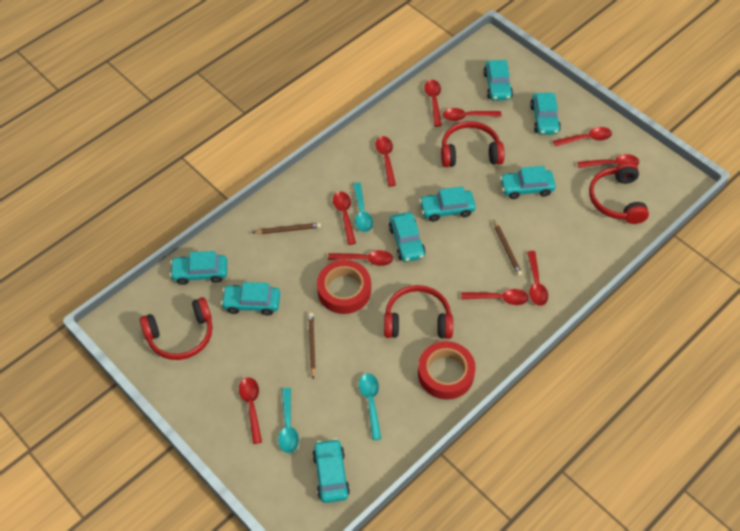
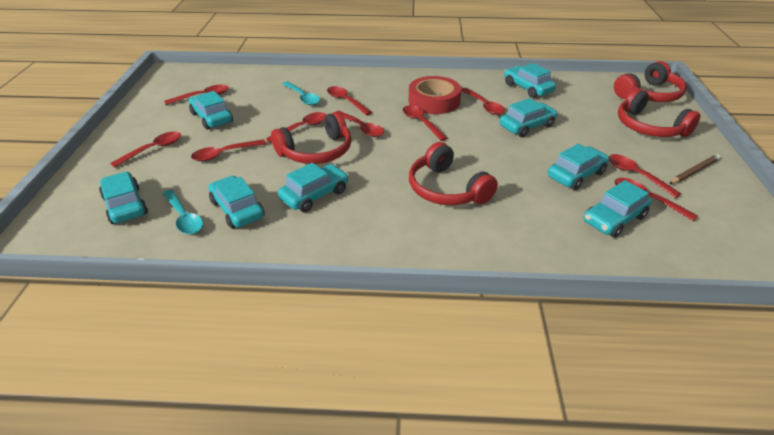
brown pencil: [252,223,321,234] [308,313,316,379] [493,219,522,276] = 3 -> [669,154,720,184] = 1
red tape: [317,260,371,314] [418,341,476,400] = 2 -> [409,76,461,114] = 1
turquoise spoon: [278,388,299,453] [353,182,373,232] [359,373,381,440] = 3 -> [162,190,203,234] [282,81,320,105] = 2

